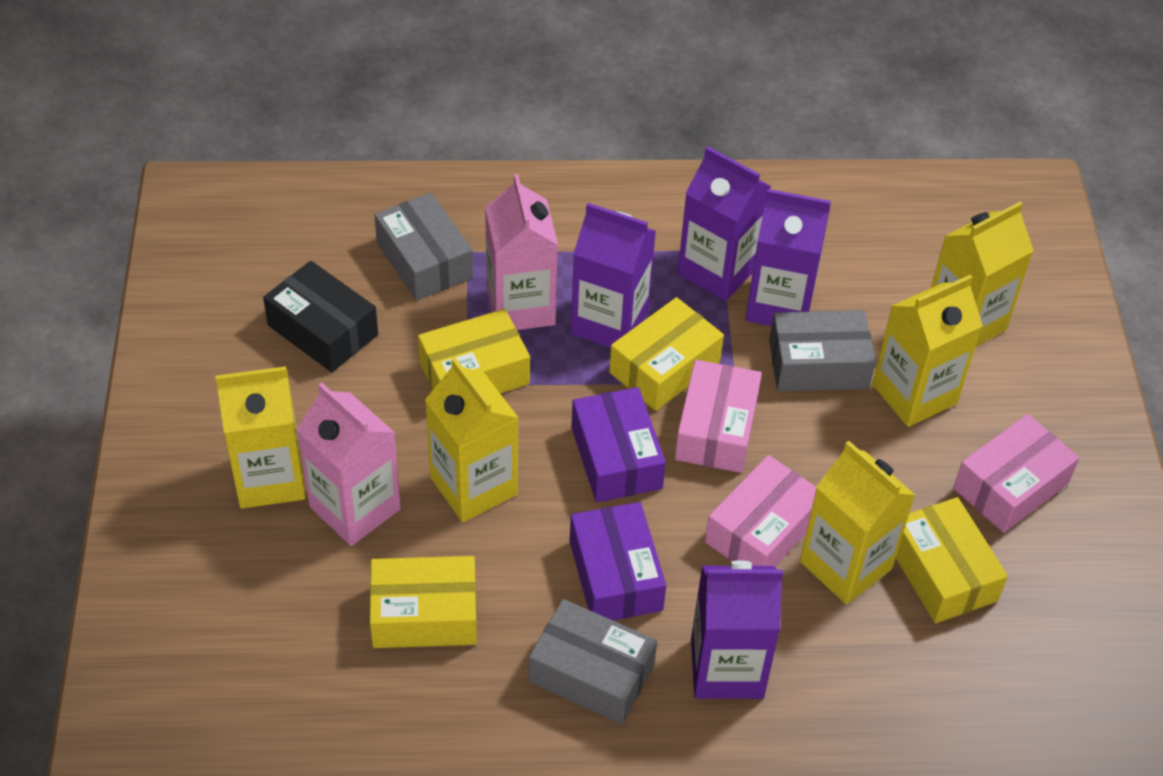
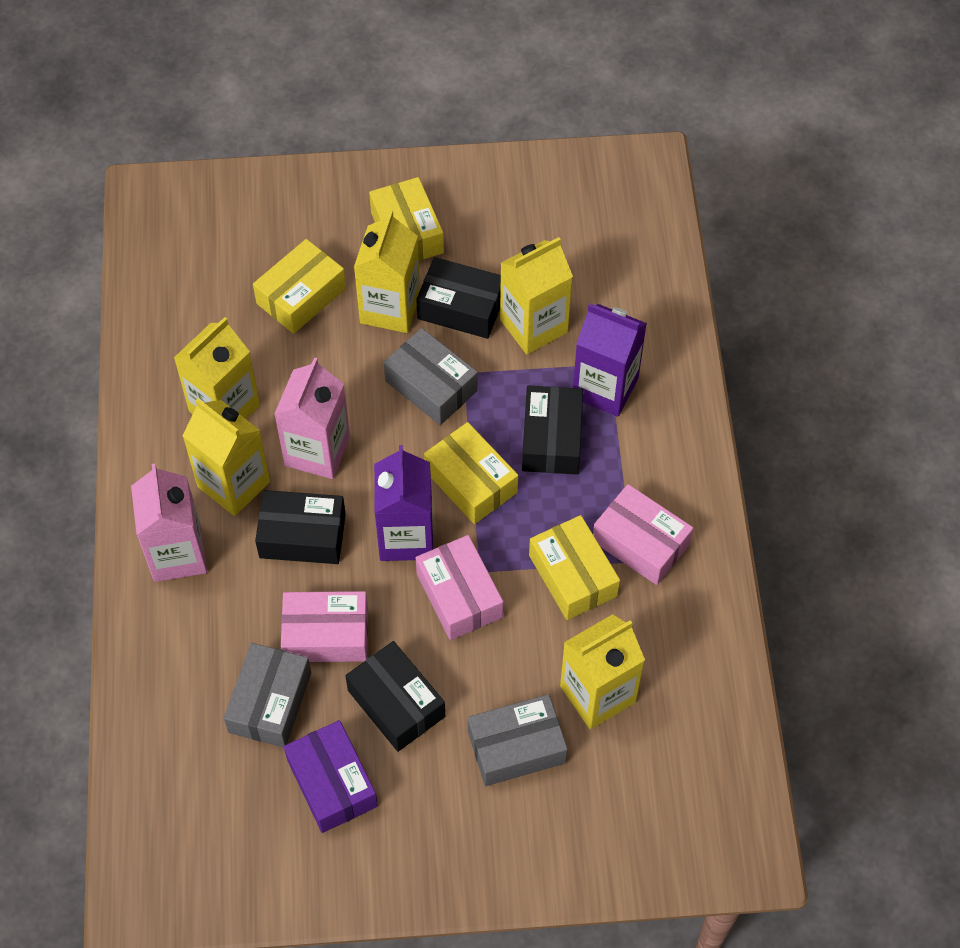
black box: [263,261,378,372] = 1 -> [255,490,346,564] [345,641,445,752] [416,257,501,339] [522,386,583,474] = 4
purple box: [570,502,666,620] [571,387,666,502] = 2 -> [284,720,378,833] = 1
purple carton: [571,203,656,348] [678,146,771,301] [691,560,783,699] [746,189,831,326] = 4 -> [374,445,433,561] [573,303,647,417] = 2

